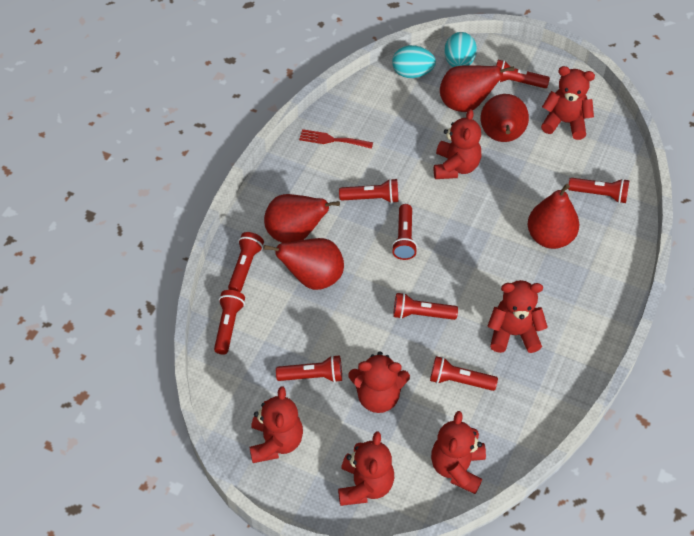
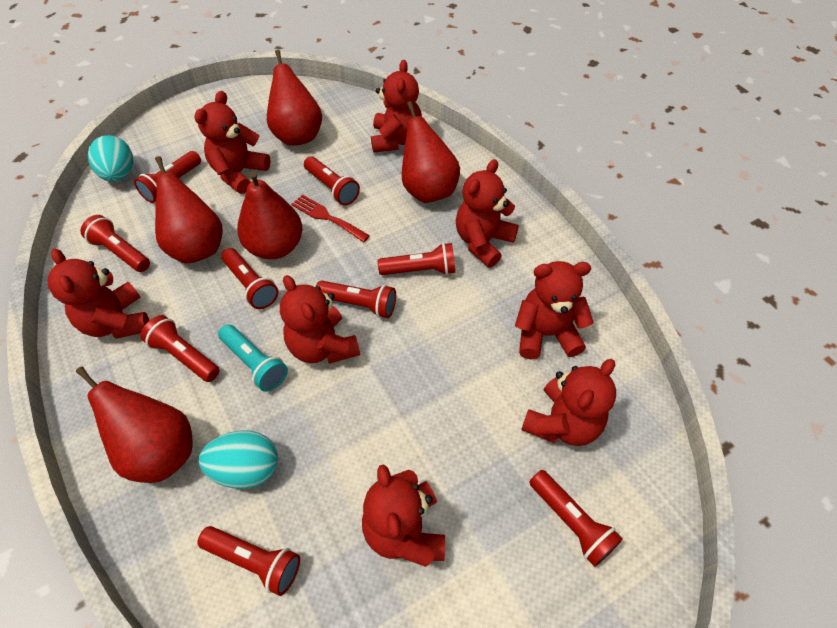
red teddy bear: [249,386,303,463] [338,431,394,506] [348,351,410,413] [431,411,486,494] [434,109,482,179] [488,280,548,353] [541,66,595,140] = 7 -> [48,248,149,339] [195,91,271,194] [280,275,360,364] [362,464,445,567] [371,60,422,153] [456,159,519,268] [515,261,594,359] [521,359,616,446] = 8
turquoise flashlight: none = 0 -> [218,324,288,392] = 1

